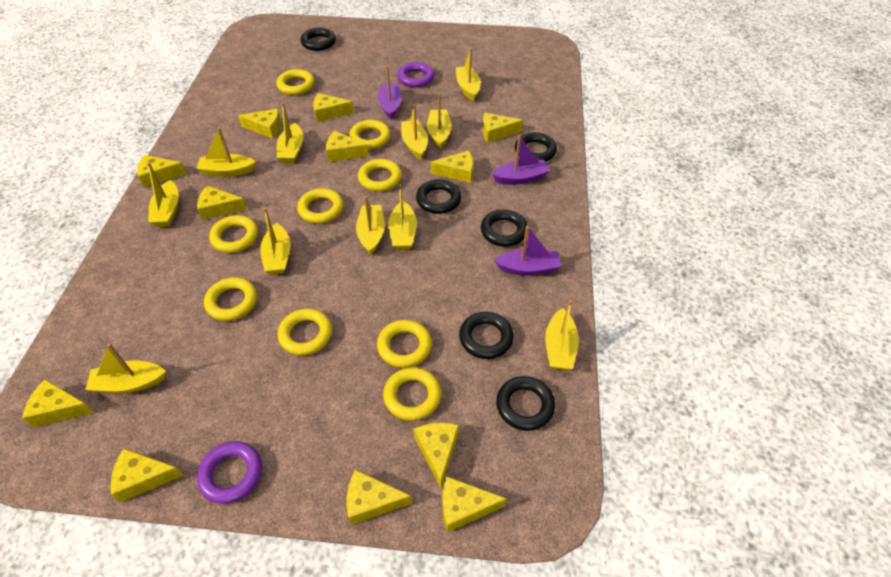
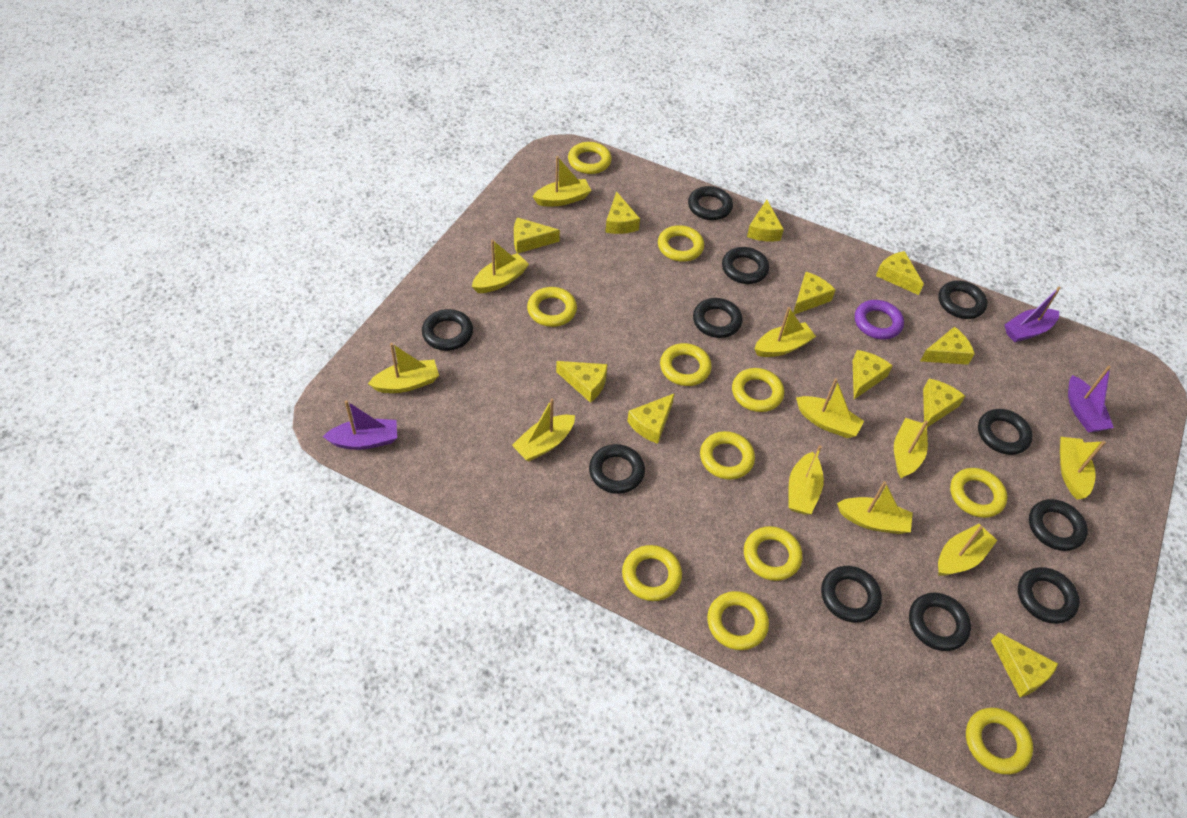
black ring: [301,28,336,51] [416,179,461,214] [459,312,514,359] [481,209,528,247] [496,376,555,431] [515,132,557,162] = 6 -> [422,309,473,351] [589,444,645,494] [688,186,733,220] [693,298,743,338] [722,247,769,284] [821,566,882,623] [909,593,971,651] [938,281,988,319] [978,409,1033,455] [1018,567,1080,624] [1029,499,1088,551] = 11
purple ring: [197,441,262,504] [397,62,434,88] = 2 -> [855,300,904,340] = 1
yellow cheese: [22,379,94,427] [110,448,184,502] [137,155,187,188] [197,186,248,220] [238,109,281,139] [313,93,354,122] [326,131,369,162] [347,470,412,525] [414,423,459,488] [430,150,473,183] [442,476,507,532] [482,113,523,143] = 12 -> [514,217,560,253] [556,361,608,403] [605,191,640,234] [627,393,675,444] [747,200,784,241] [793,272,835,315] [853,350,893,399] [876,251,924,295] [920,326,975,365] [923,379,965,427] [991,633,1058,697] = 11
yellow ring: [204,277,257,321] [209,215,258,253] [276,69,315,95] [278,308,332,356] [297,188,344,224] [349,120,391,149] [358,159,402,192] [377,320,432,368] [383,367,441,421] = 9 -> [527,287,577,327] [568,142,612,174] [622,545,682,601] [658,225,704,262] [660,343,712,386] [700,431,755,480] [707,591,769,650] [732,368,784,412] [744,526,802,581] [950,468,1007,518] [966,708,1033,774] = 11

